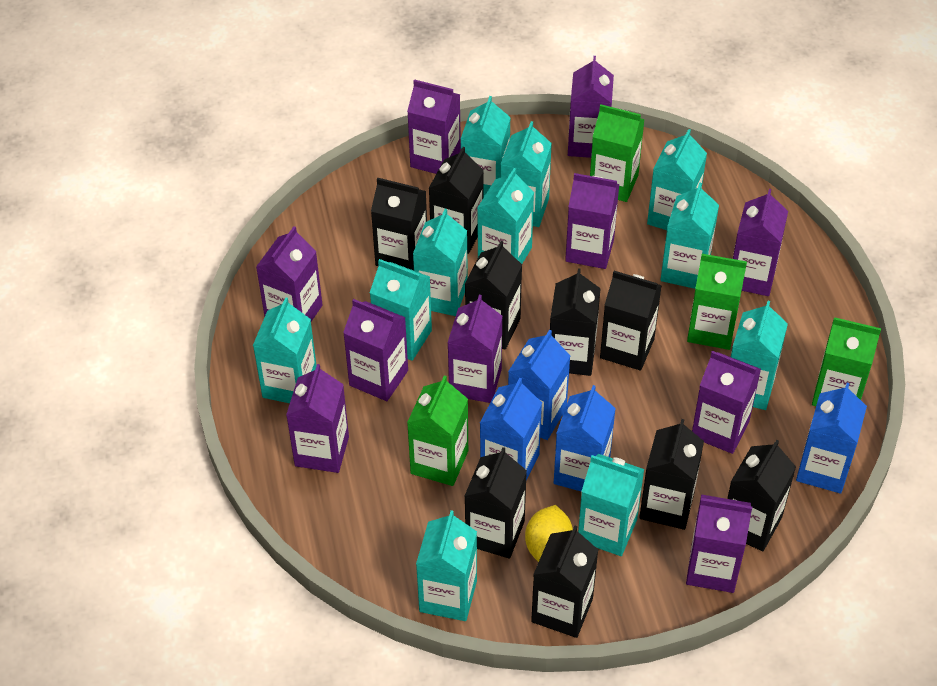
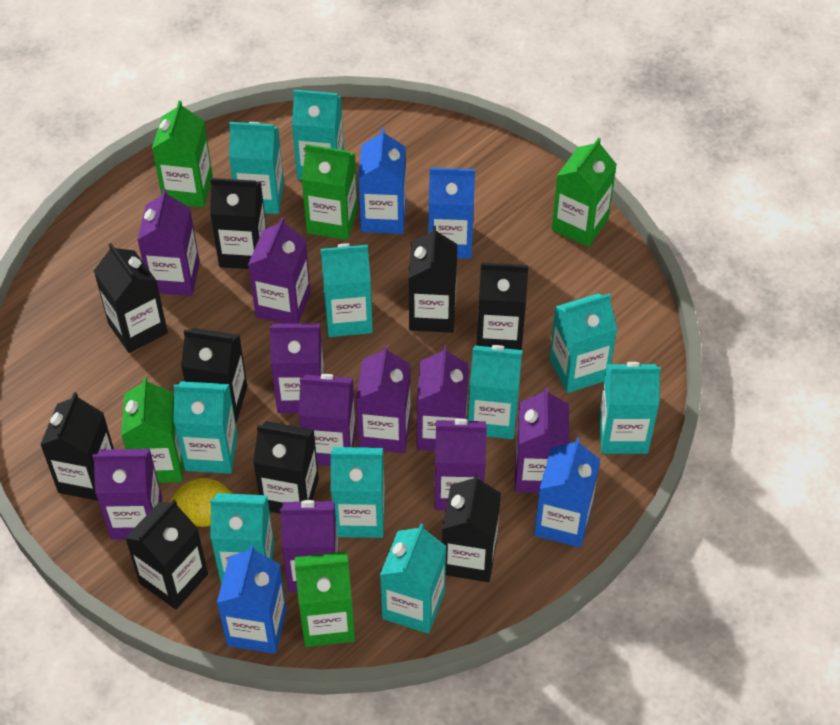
green carton: [407,376,468,486] [590,104,645,202] [687,254,747,350] [812,317,881,406] = 4 -> [121,377,183,483] [152,100,213,207] [295,552,355,647] [302,144,358,240] [552,138,617,247] = 5
turquoise carton: [253,297,317,403] [370,259,432,361] [413,209,468,316] [416,510,477,621] [461,96,511,196] [478,168,534,264] [500,121,552,227] [578,454,644,556] [647,129,707,230] [660,182,719,289] [731,301,788,410] = 11 -> [173,381,238,474] [210,493,274,583] [229,122,284,214] [292,90,344,180] [321,243,373,337] [330,447,385,538] [380,523,446,634] [468,345,522,439] [549,293,617,393] [599,362,661,454] = 10

